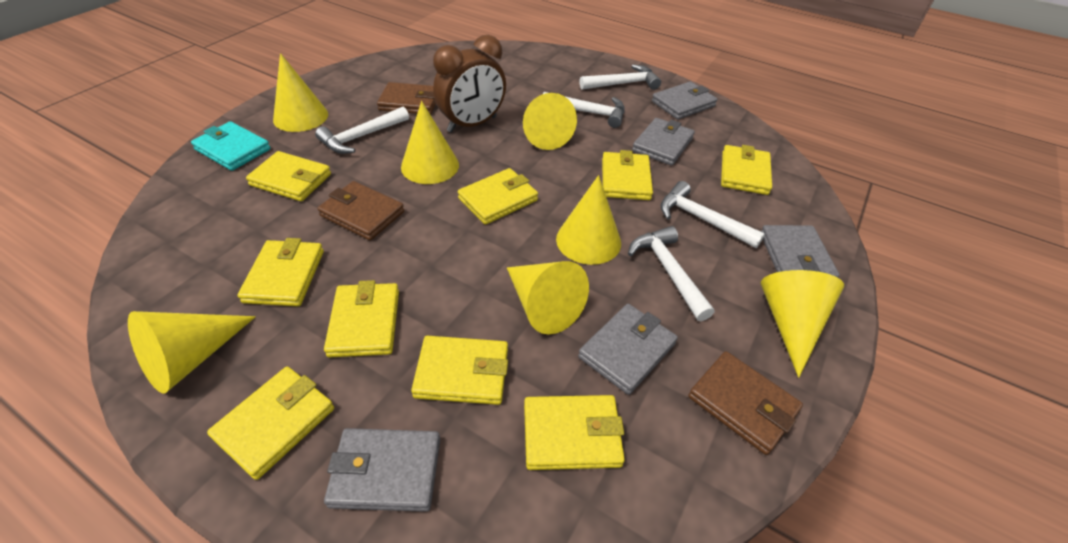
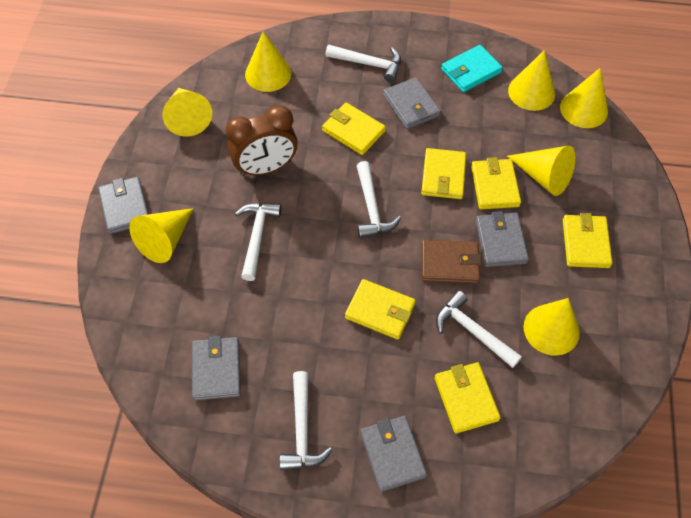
brown wallet: [317,181,404,240] [377,82,436,115] [688,351,803,455] = 3 -> [422,240,482,283] = 1
yellow wallet: [207,366,334,480] [237,238,324,306] [246,151,331,201] [324,280,399,357] [411,336,508,405] [458,168,538,225] [524,395,625,470] [602,150,653,200] [721,145,772,195] = 9 -> [322,102,386,155] [345,279,415,340] [421,148,466,199] [435,362,501,433] [471,157,521,209] [563,213,612,268] = 6

